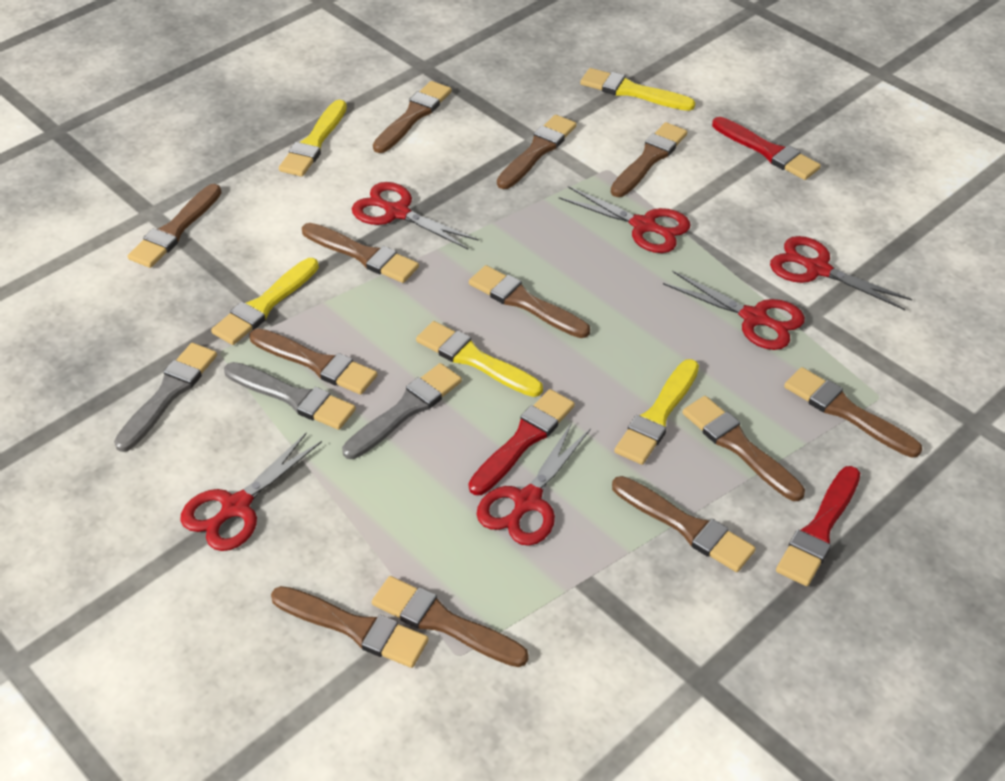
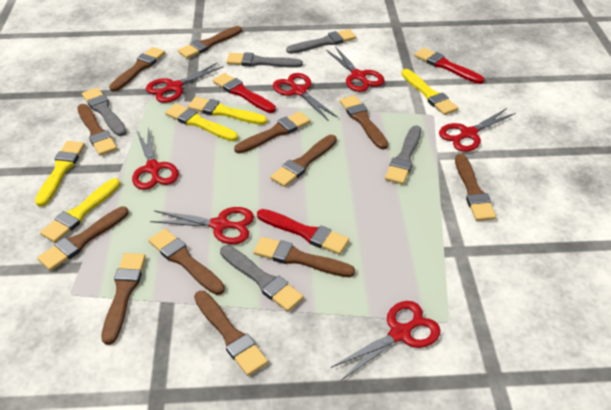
grey brush: [114,343,217,452] [224,362,356,430] [342,363,462,459] = 3 -> [82,88,127,136] [220,245,304,312] [226,52,303,68] [286,29,356,54] [385,125,421,184] = 5
red scissors: [180,432,322,551] [352,182,479,249] [477,422,591,546] [559,186,690,253] [663,271,805,350] [770,236,912,310] = 6 -> [132,128,179,190] [146,63,224,103] [150,207,254,244] [273,73,338,121] [326,46,385,92] [331,301,441,380] [439,108,516,152] = 7

